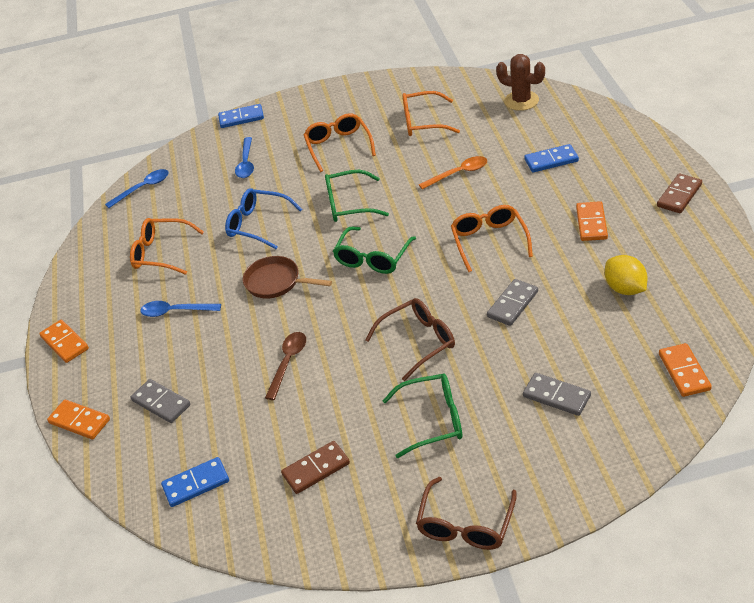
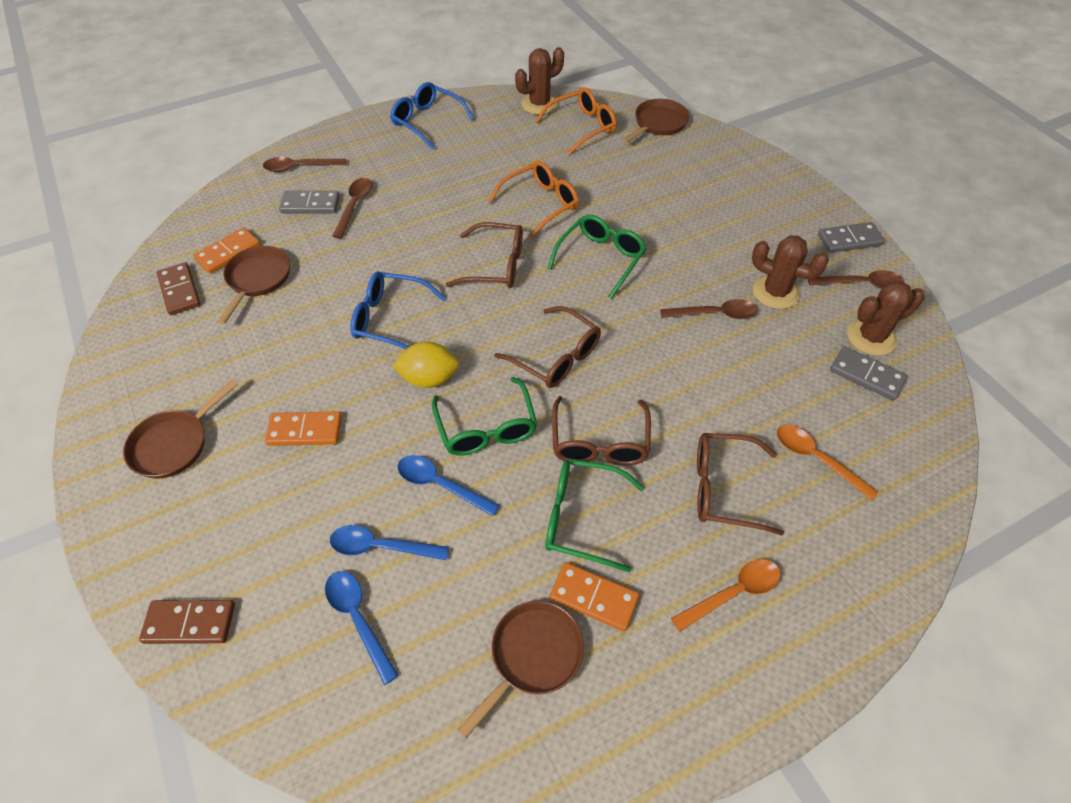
blue domino: [161,457,229,507] [218,104,264,128] [524,144,579,173] = 3 -> none = 0
blue glasses: [225,188,303,249] = 1 -> [351,272,445,349] [390,82,474,149] = 2
brown cactus: [496,54,545,111] = 1 -> [515,47,564,115] [752,235,829,309] [847,281,924,356] = 3
brown glasses: [365,298,455,381] [416,477,517,550] = 2 -> [446,222,523,288] [494,306,601,388] [552,396,651,465] [697,433,784,536] = 4
brown pan: [243,256,332,299] = 1 -> [123,379,238,479] [218,246,290,324] [458,601,584,738] [622,99,689,143] = 4
brown spoon: [265,332,306,400] = 1 -> [263,157,346,172] [333,178,373,238] [660,299,757,319] [808,270,904,289] = 4
orange domino: [39,320,89,363] [47,400,110,439] [576,201,608,241] [659,343,712,397] = 4 -> [193,227,260,274] [265,412,342,446] [549,562,639,631] = 3
orange glasses: [130,218,204,275] [304,113,376,172] [402,91,460,136] [451,205,533,272] = 4 -> [489,161,579,239] [535,87,616,154] = 2
orange spoon: [419,156,487,190] = 1 -> [671,559,780,632] [777,425,878,500] = 2

